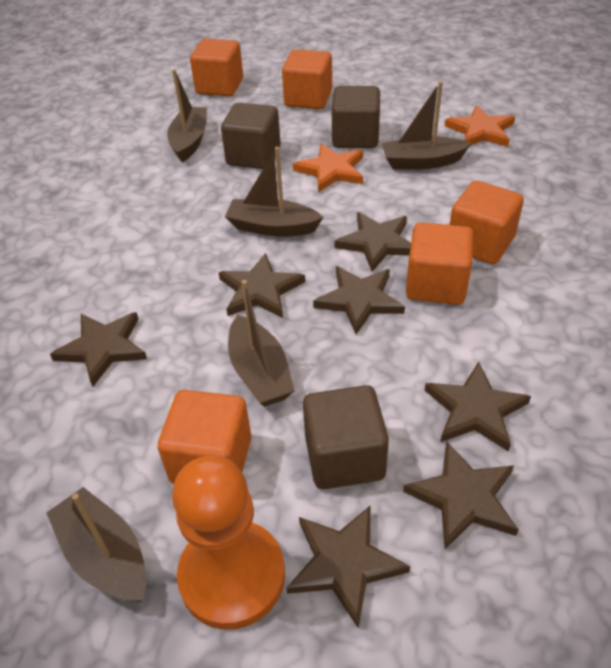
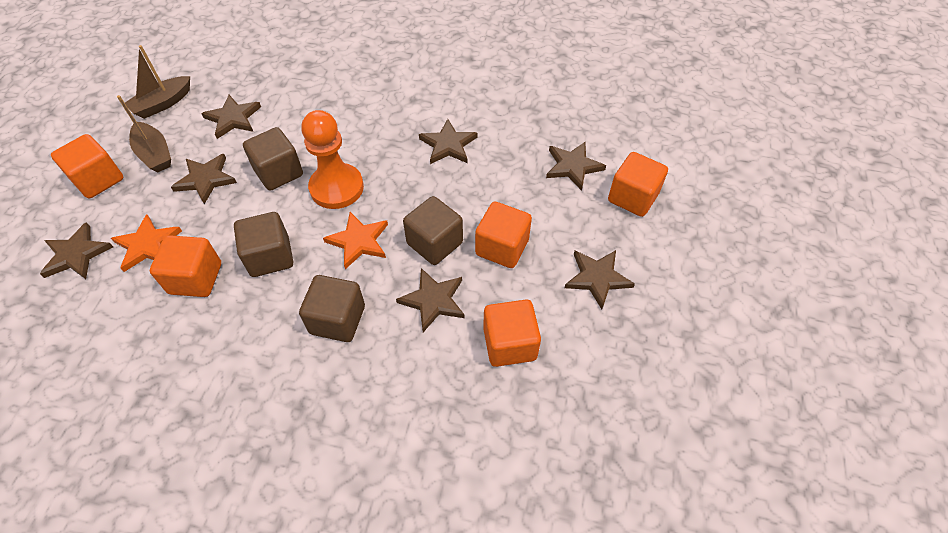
brown boat: [47,487,146,602] [167,69,207,162] [225,147,323,237] [228,280,295,407] [382,81,472,170] = 5 -> [117,95,171,172] [125,45,190,119] = 2
brown cube: [221,103,281,169] [303,385,389,489] [332,86,380,148] = 3 -> [234,212,293,277] [243,127,303,191] [299,275,365,342] [403,196,463,265] = 4

